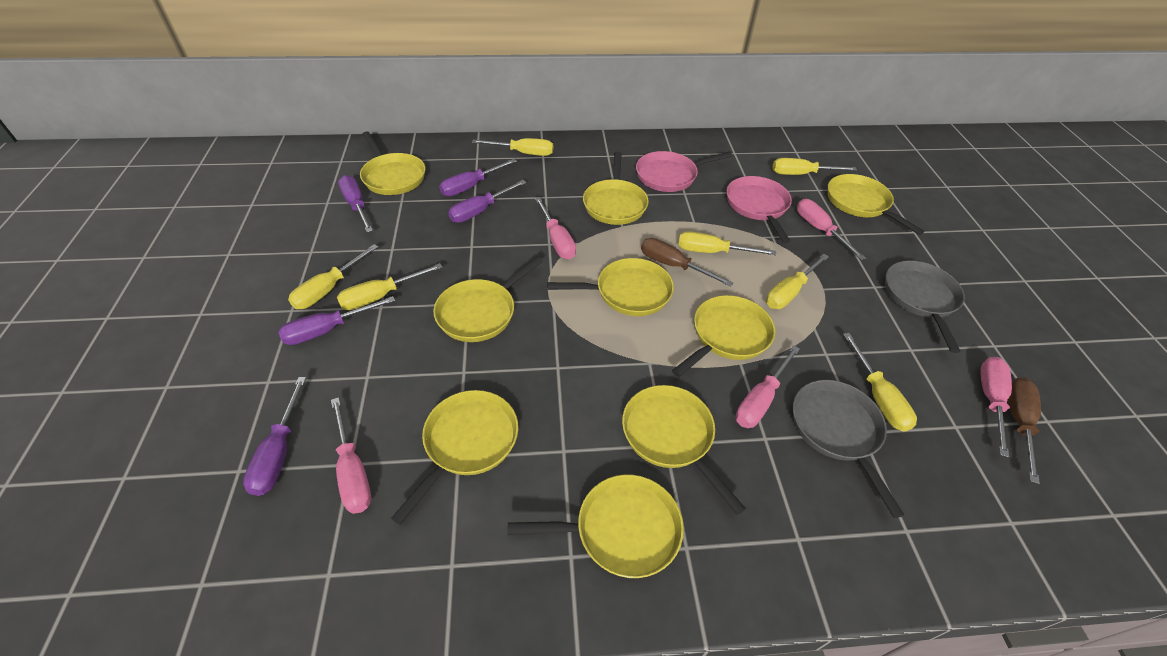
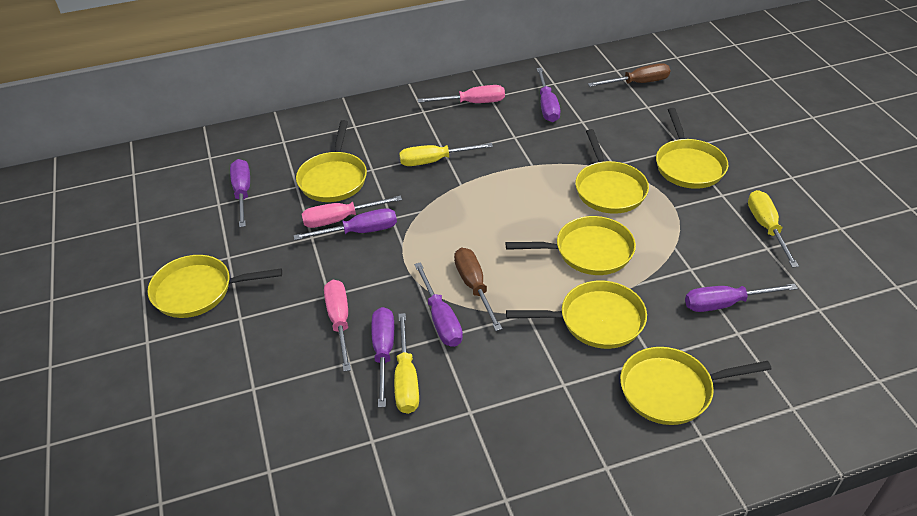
grey pan: [793,380,904,518] [885,261,965,353] = 2 -> none = 0
pink pan: [636,151,732,192] [726,176,792,243] = 2 -> none = 0
pink screwdriver: [331,397,371,514] [535,197,576,259] [736,345,800,428] [797,199,866,260] [980,357,1012,458] = 5 -> [302,195,402,228] [324,280,351,372] [418,85,505,103] = 3
purple screwdriver: [243,377,306,496] [278,296,395,345] [338,175,373,233] [439,159,517,196] [448,180,526,223] = 5 -> [230,159,250,227] [294,208,397,240] [371,307,394,408] [414,262,463,347] [537,68,561,122] [685,283,798,312] = 6
yellow pan: [360,131,425,195] [391,390,518,525] [433,256,543,342] [508,474,684,578] [547,258,674,316] [583,151,649,225] [622,385,746,515] [672,295,775,377] [828,174,924,235] = 9 -> [148,255,282,318] [296,120,367,202] [506,216,636,275] [506,281,647,349] [575,129,649,214] [620,347,772,425] [656,108,728,189] = 7
yellow screwdriver: [288,244,378,309] [337,263,443,310] [472,138,553,156] [678,231,776,255] [766,254,829,309] [773,158,857,175] [843,333,917,432] = 7 -> [394,313,419,414] [399,143,493,166] [748,190,799,268] = 3

